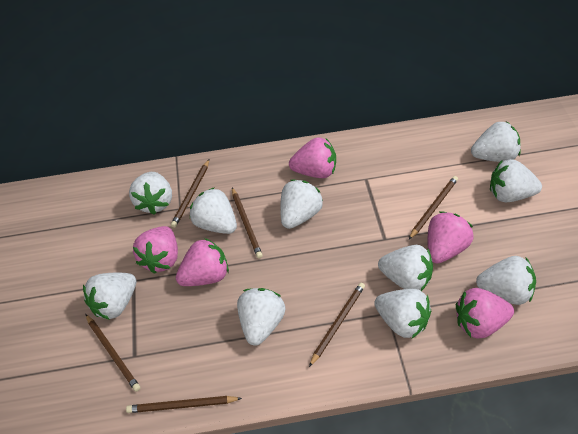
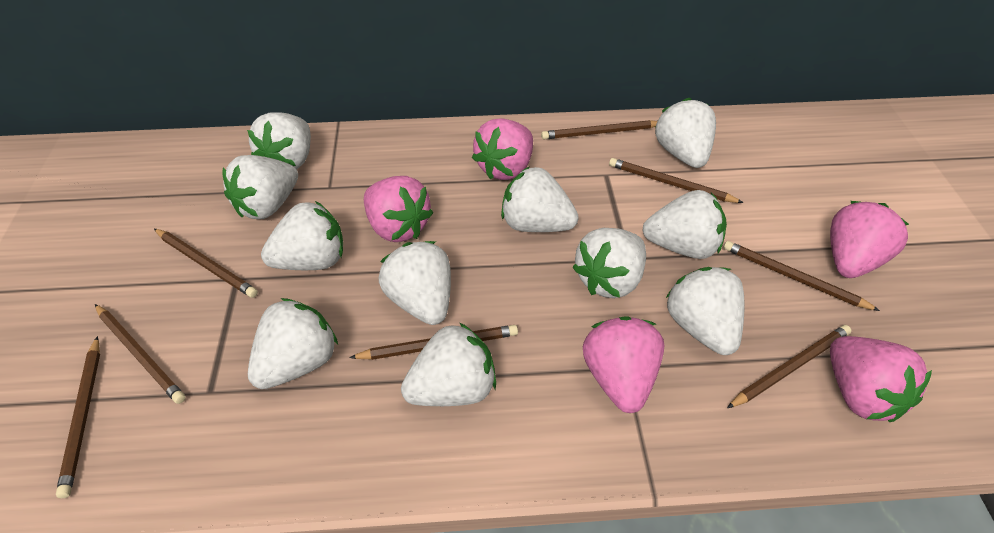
brown pencil: [86,314,141,392] [126,396,242,413] [171,160,209,228] [232,187,263,258] [309,283,365,367] [409,176,458,239] = 6 -> [56,336,100,498] [95,304,186,404] [154,229,258,298] [349,325,518,360] [541,120,657,139] [609,158,744,203] [723,241,880,311] [727,325,851,408] = 8
white strawberry: [83,273,136,320] [129,172,172,215] [190,187,237,234] [237,288,286,346] [280,180,323,229] [374,289,431,338] [378,245,433,291] [471,122,521,162] [476,256,536,305] [490,159,542,202] = 10 -> [222,155,298,219] [247,112,311,169] [248,298,338,389] [261,201,343,270] [379,241,451,325] [401,322,496,406] [501,167,579,232] [572,228,646,298] [642,190,727,259] [655,98,716,168] [666,267,744,355] = 11

